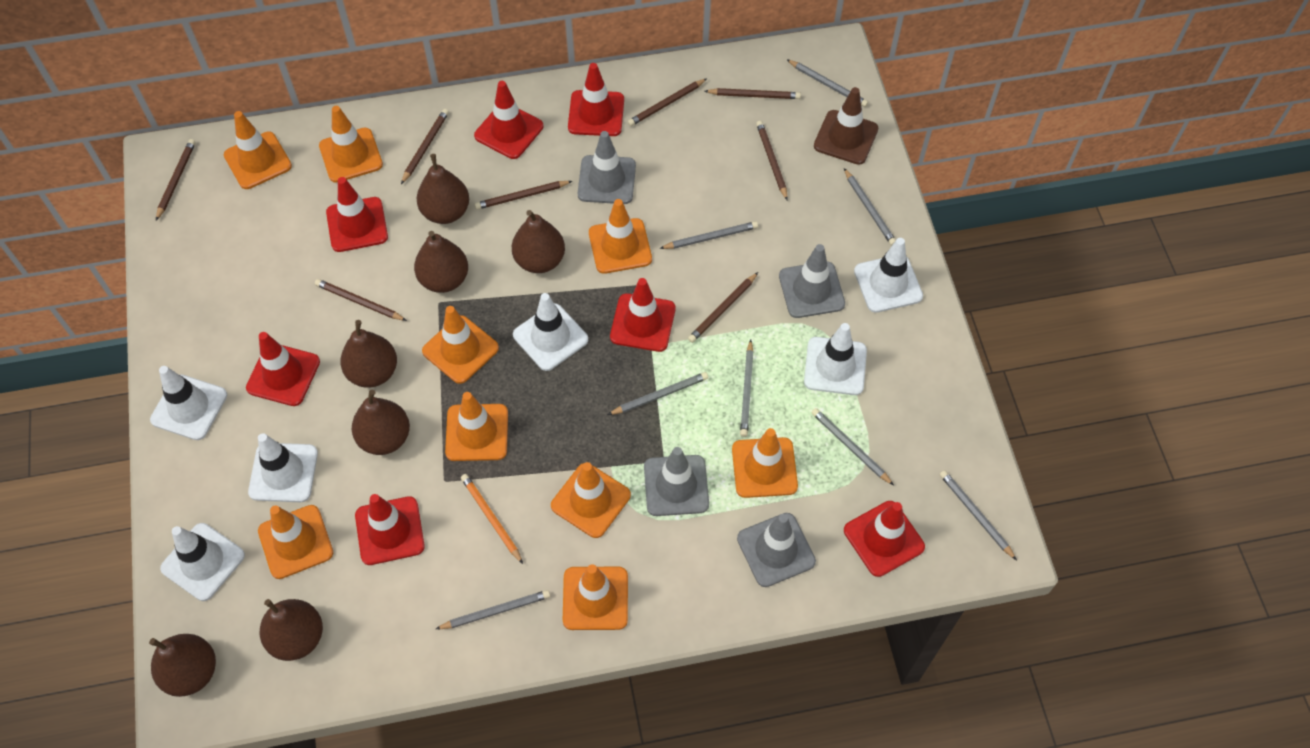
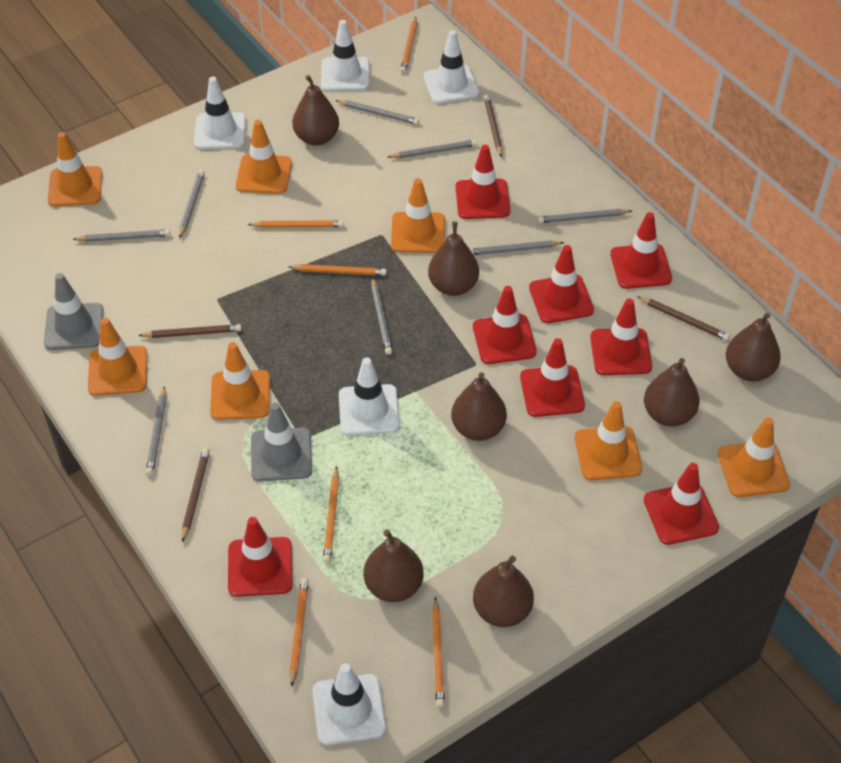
brown pencil: [156,139,196,221] [315,279,407,321] [401,109,449,184] [474,181,572,210] [628,78,707,126] [688,272,758,343] [705,88,801,99] [756,121,788,200] = 8 -> [138,324,242,338] [182,448,210,542] [484,95,502,157] [637,296,730,341] = 4
brown traffic cone: [814,87,878,165] = 1 -> none = 0
grey traffic cone: [578,131,636,204] [644,447,709,516] [737,513,816,587] [779,244,845,318] = 4 -> [44,273,104,350] [251,403,312,481] = 2
orange pencil: [461,474,523,564] = 1 -> [247,220,344,228] [289,264,387,276] [289,578,309,686] [323,466,339,563] [400,17,417,73] [432,597,445,708] = 6
orange traffic cone: [224,111,292,189] [258,505,333,579] [319,106,383,183] [422,306,499,384] [445,392,508,461] [551,462,631,538] [563,564,628,630] [589,199,652,274] [732,428,798,498] = 9 -> [48,132,102,207] [88,318,148,396] [210,342,270,420] [236,120,292,194] [391,178,445,253] [575,401,642,480] [718,417,790,497] = 7
red traffic cone: [246,332,320,406] [326,177,388,252] [355,494,425,565] [474,81,543,159] [568,63,624,136] [610,278,676,352] [844,501,925,577] = 7 -> [228,517,293,597] [455,145,510,219] [473,286,537,364] [520,338,585,417] [529,245,594,323] [590,298,652,375] [610,212,672,289] [644,463,719,545] = 8
white traffic cone: [150,366,227,440] [160,523,245,601] [248,433,318,502] [513,293,588,371] [804,323,867,395] [854,238,923,313] = 6 -> [194,77,246,149] [312,663,386,745] [321,20,370,91] [339,357,400,436] [424,30,480,104] = 5

